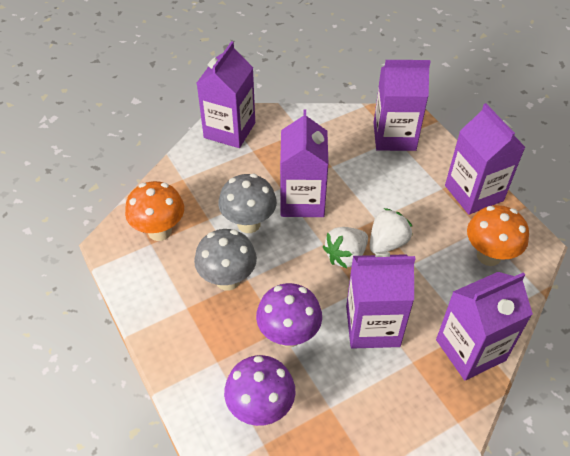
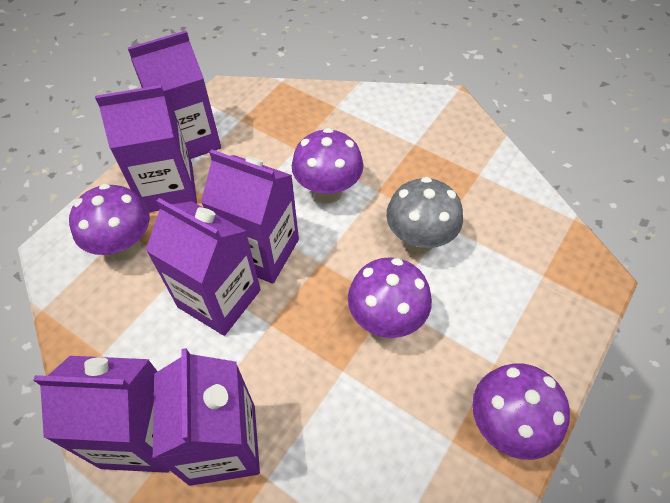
grey mushroom: [194,229,257,291] [218,174,277,233] = 2 -> [386,177,463,254] = 1
orange mushroom: [125,181,184,241] [467,205,529,266] = 2 -> none = 0
purple mushroom: [224,355,296,426] [256,283,322,347] = 2 -> [69,183,150,260] [292,128,363,203] [348,257,432,338] [472,363,570,460] = 4
white strawberry: [323,227,368,269] [370,208,412,254] = 2 -> none = 0

